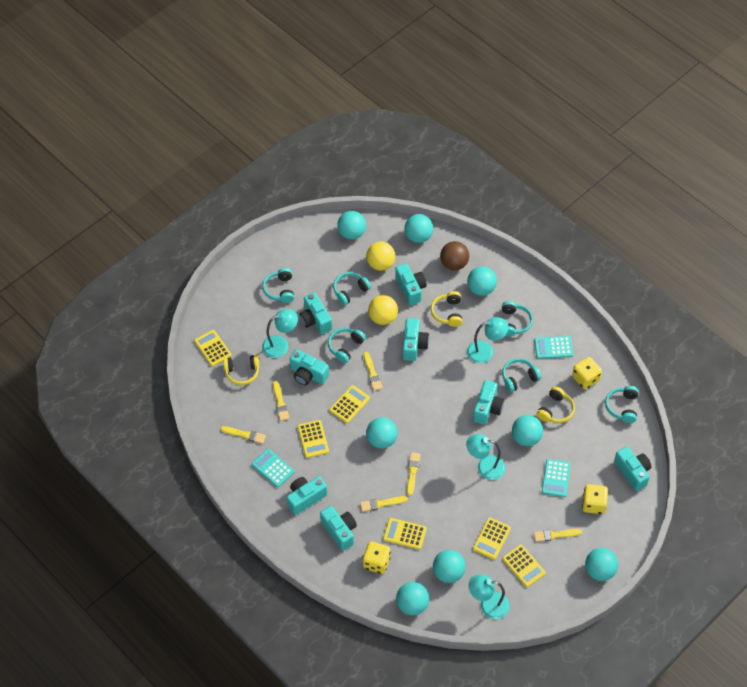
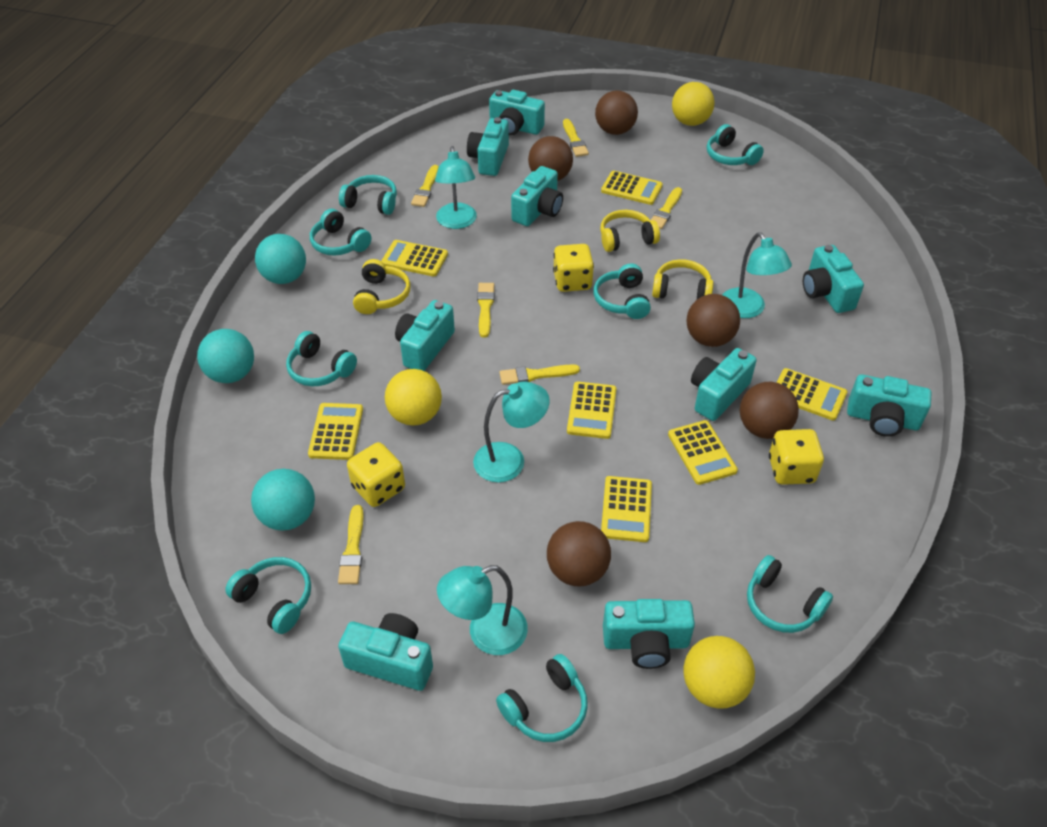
brown ball: [440,241,469,271] = 1 -> [528,136,573,181] [547,521,611,587] [595,91,638,135] [687,294,740,347] [740,382,799,439] = 5
turquoise ball: [337,211,366,240] [366,417,398,448] [396,582,429,615] [405,214,433,243] [433,550,466,583] [467,266,497,296] [512,415,543,446] [585,548,618,581] = 8 -> [197,329,254,383] [251,469,315,531] [255,234,306,284] = 3
turquoise calculator: [252,449,294,487] [534,336,573,359] [542,459,571,497] = 3 -> none = 0
turquoise camera: [287,476,328,515] [290,350,329,385] [300,292,332,334] [320,506,357,551] [395,263,427,305] [403,318,429,361] [473,380,504,425] [614,446,651,491] = 8 -> [338,613,433,691] [395,300,455,371] [467,117,509,176] [489,90,545,136] [511,166,563,226] [603,599,695,669] [691,348,757,421] [803,245,864,313] [847,374,931,437] = 9
turquoise headphones: [262,268,294,303] [328,328,366,363] [333,272,371,306] [502,301,533,337] [502,358,541,393] [605,386,639,423] = 6 -> [225,557,311,634] [286,331,357,386] [310,209,371,256] [339,175,397,215] [496,654,588,742] [593,263,651,319] [707,124,764,165] [747,555,833,633] = 8
yellow ball: [366,242,396,271] [368,295,398,325] = 2 -> [385,369,442,426] [672,82,715,126] [683,636,755,709] = 3
yellow calculator: [194,330,232,367] [298,420,329,458] [329,385,370,423] [383,518,427,550] [473,517,511,560] [502,544,546,587] = 6 -> [308,403,363,460] [381,240,448,276] [567,382,617,439] [601,171,663,205] [601,476,652,542] [668,420,738,485] [777,368,848,421] = 7

